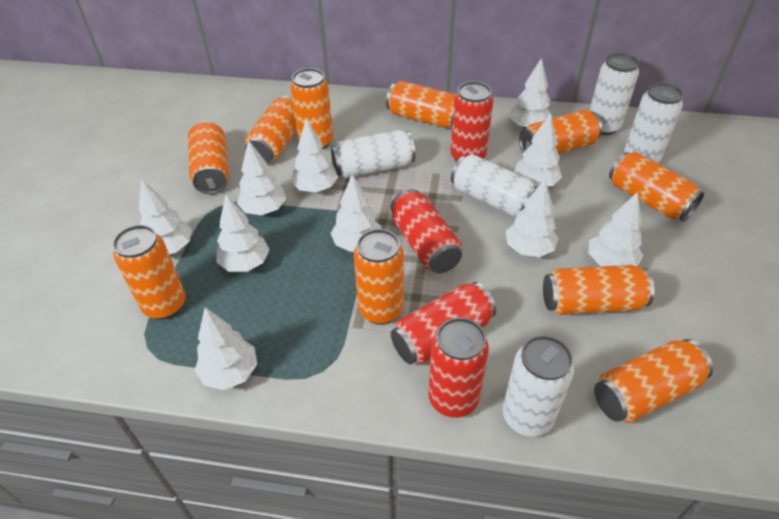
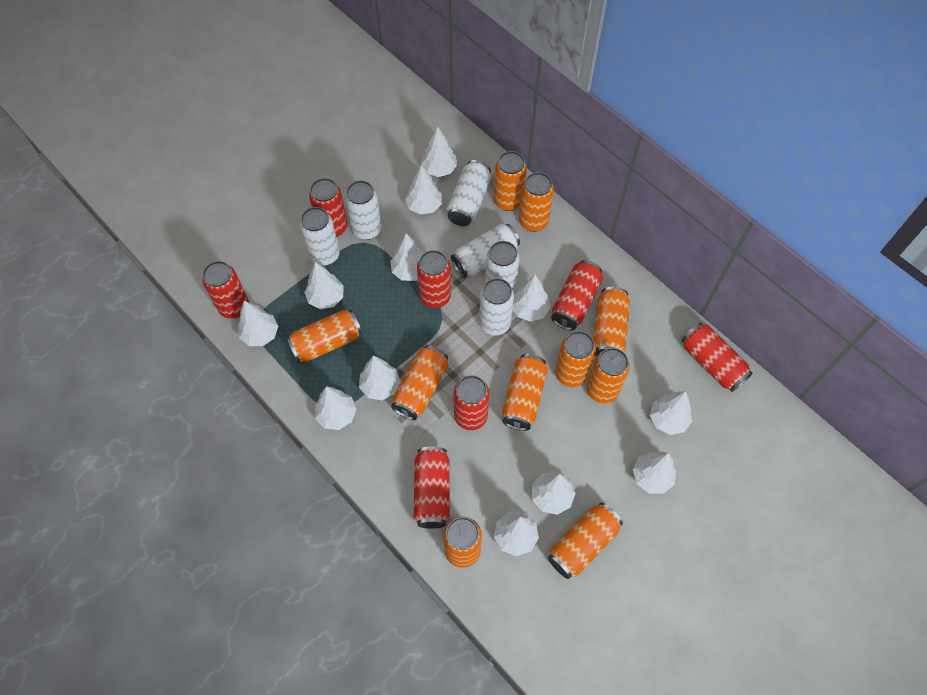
red can: [390,189,462,273] [391,282,496,364] [428,318,489,418] [450,81,493,162] = 4 -> [202,261,249,319] [309,178,348,237] [414,446,450,529] [417,250,451,308] [454,375,489,430] [551,260,603,330] [682,323,753,392] = 7
white can: [331,130,416,178] [451,154,538,216] [503,335,574,437] [589,53,639,135] [624,83,683,163] = 5 -> [300,207,340,266] [345,181,382,240] [446,160,491,226] [451,224,520,278] [479,278,514,335] [485,241,520,292] = 6
white tree: [139,179,192,254] [195,307,257,390] [216,195,270,272] [237,140,286,215] [291,118,338,193] [331,174,382,252] [506,179,558,257] [510,58,553,129] [514,113,562,187] [588,192,643,267] = 10 -> [238,301,278,346] [304,262,344,309] [315,386,357,430] [359,356,400,400] [390,234,424,281] [405,165,442,215] [421,127,457,177] [494,512,539,556] [513,274,551,322] [532,471,576,515] [633,451,676,494] [650,391,692,435] = 12

